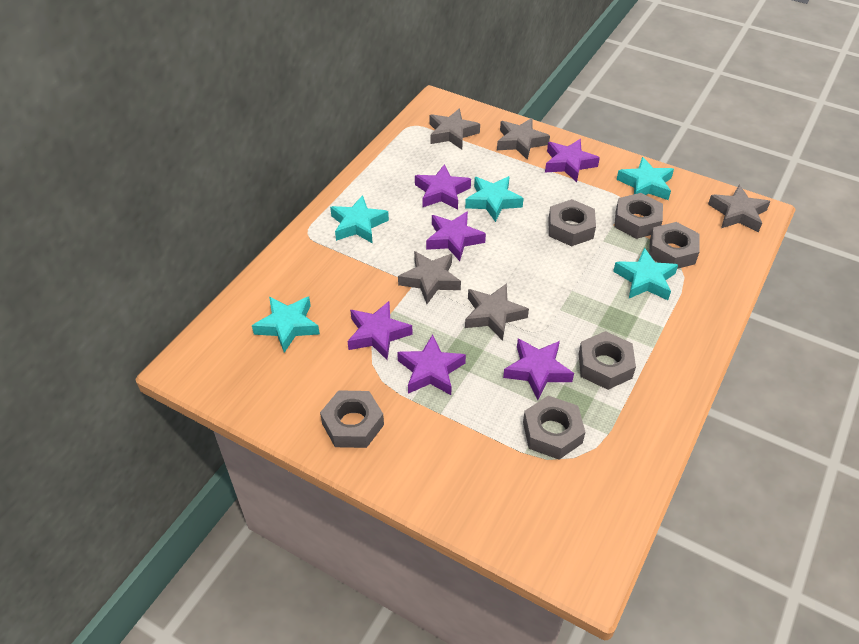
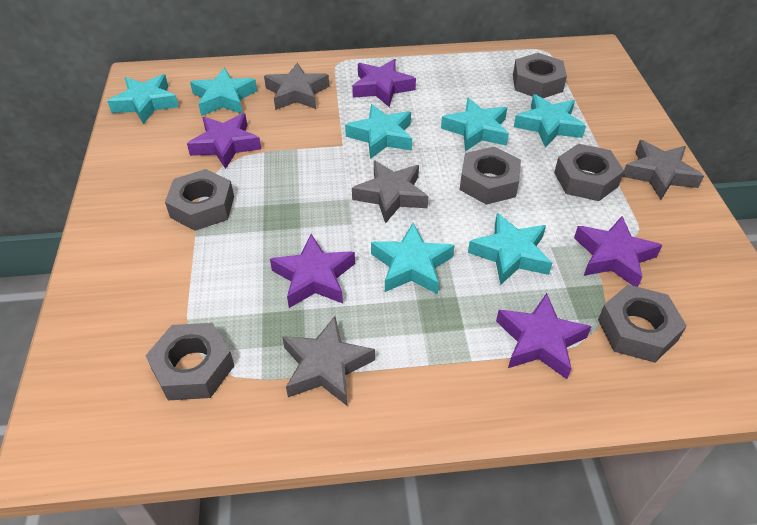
grey star: [398,251,461,304] [429,108,480,149] [465,283,529,341] [497,118,550,160] [708,185,771,233] = 5 -> [264,63,329,110] [282,316,375,406] [352,160,428,224] [622,140,704,200] = 4
purple star: [348,301,413,360] [397,334,466,395] [415,164,471,209] [426,211,486,261] [503,338,574,400] [545,139,600,182] = 6 -> [187,113,261,169] [270,234,355,308] [352,59,416,107] [496,293,592,379] [574,216,662,287] = 5
turquoise star: [252,297,320,353] [330,195,389,243] [465,176,524,222] [613,248,678,300] [616,157,674,200] = 5 -> [107,74,179,125] [190,67,257,116] [345,104,412,159] [371,223,454,294] [441,98,509,152] [468,213,552,285] [514,94,586,148] = 7

